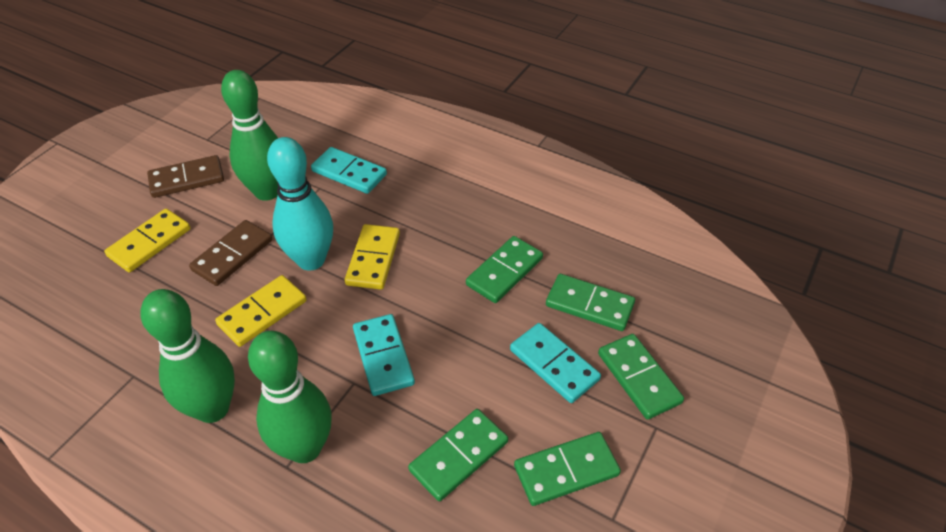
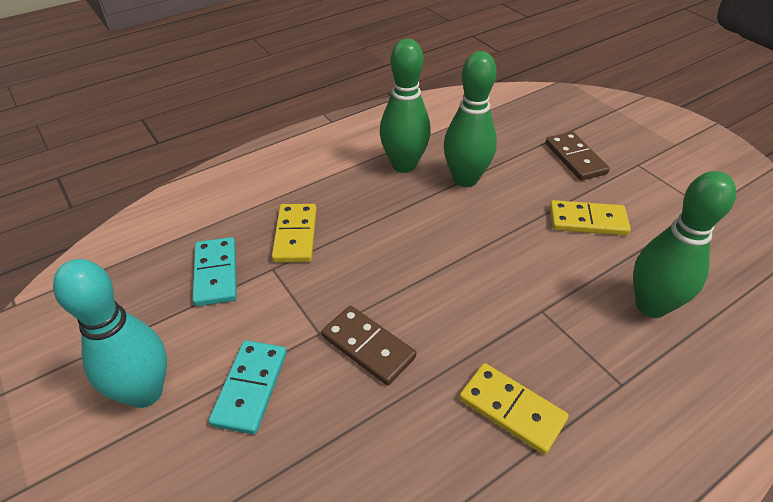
green domino: [408,409,508,501] [466,236,543,303] [514,432,621,506] [546,274,635,331] [598,334,684,420] = 5 -> none = 0
turquoise domino: [311,147,387,194] [353,314,415,396] [510,323,601,403] = 3 -> [192,237,237,306] [209,340,287,435] = 2

